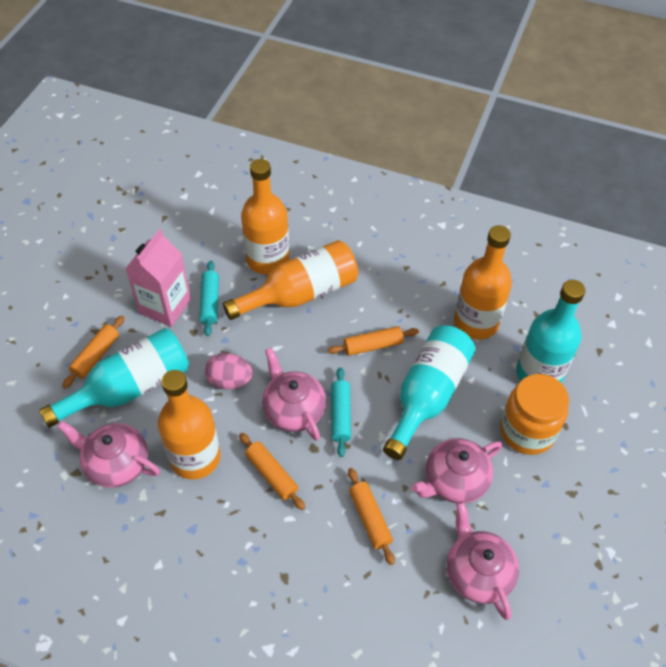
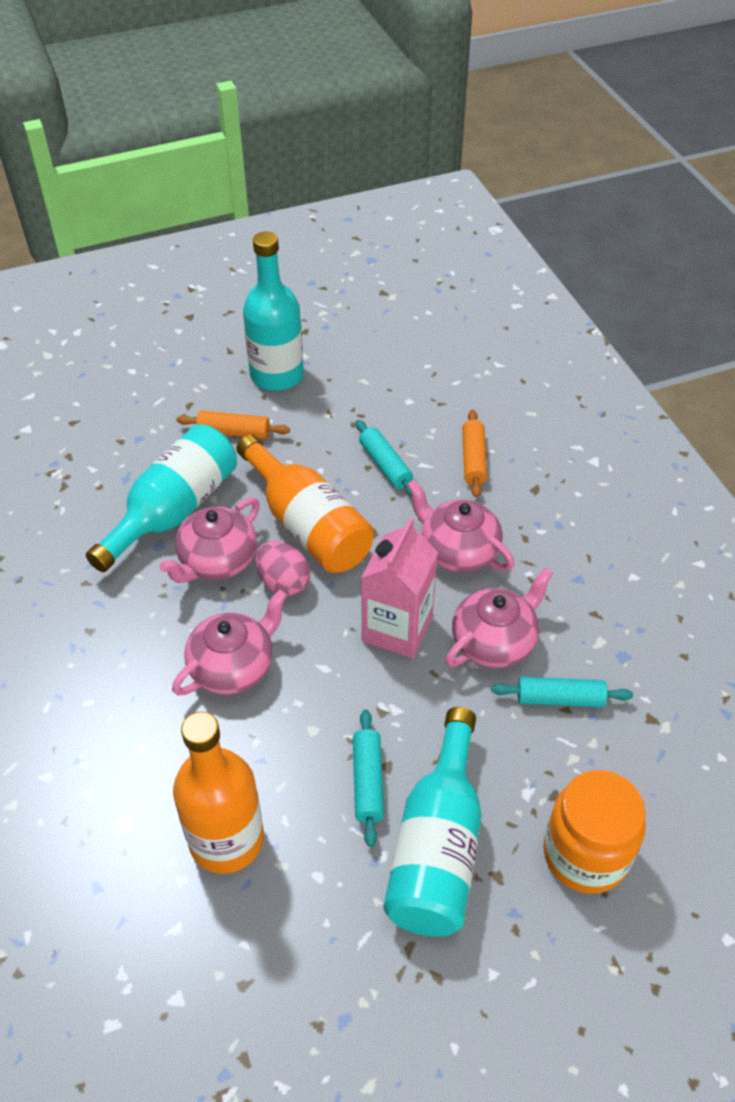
orange bottle: [158,370,221,479] [223,240,358,320] [241,159,289,275] [454,225,512,339] = 4 -> [173,712,264,874] [236,435,374,573] = 2
orange rolling pin: [62,316,125,388] [239,433,305,510] [328,326,419,356] [348,468,395,565] = 4 -> [176,411,290,439] [462,410,487,498] = 2
turquoise rolling pin: [199,261,219,336] [331,367,351,457] = 2 -> [353,710,384,847] [356,420,413,497] [491,677,633,707] = 3

